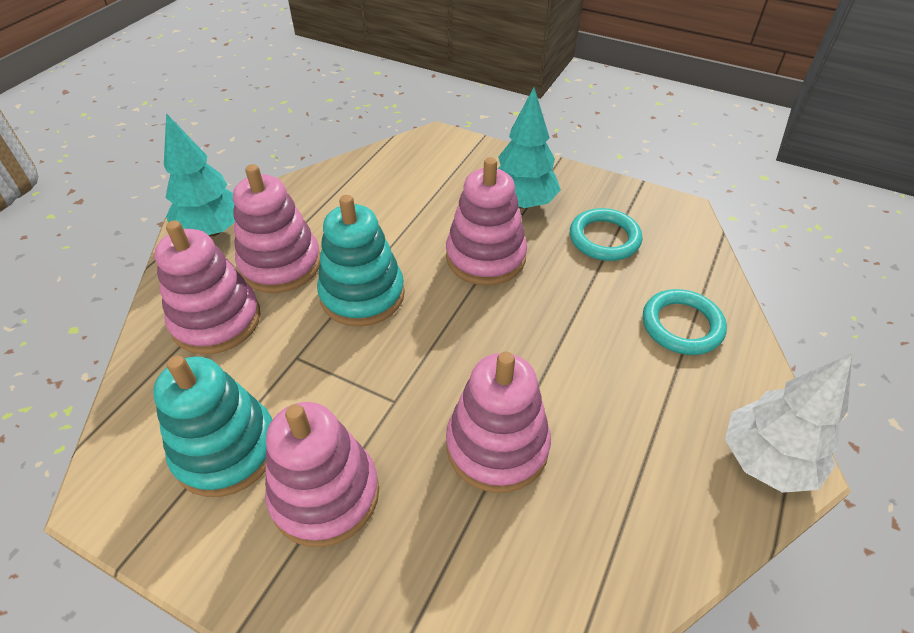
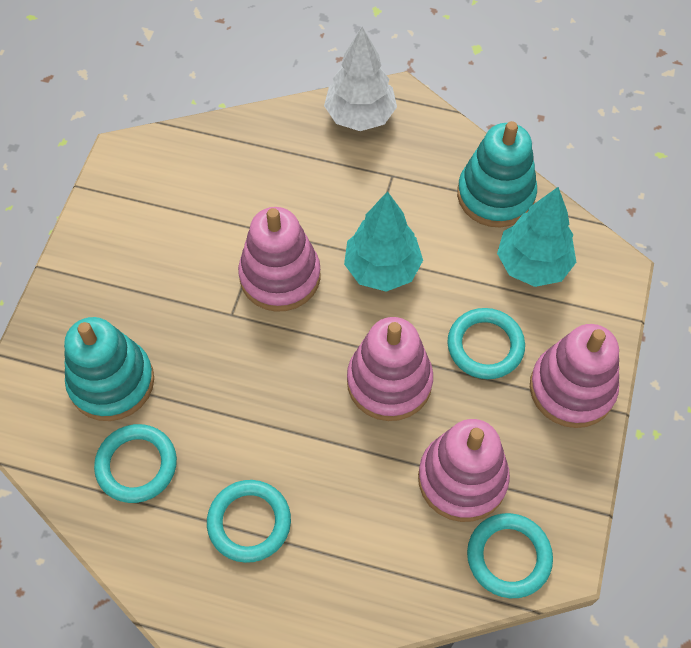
pink stacking toy: [155,220,261,354] [233,164,320,293] [265,402,379,547] [446,157,527,286] [446,352,551,493] = 5 -> [238,207,321,312] [347,317,433,421] [418,419,510,522] [530,324,619,428] = 4
turquoise ring: [570,208,642,261] [643,289,727,355] = 2 -> [94,424,177,503] [207,480,291,563] [447,308,525,379] [467,513,553,598] = 4

